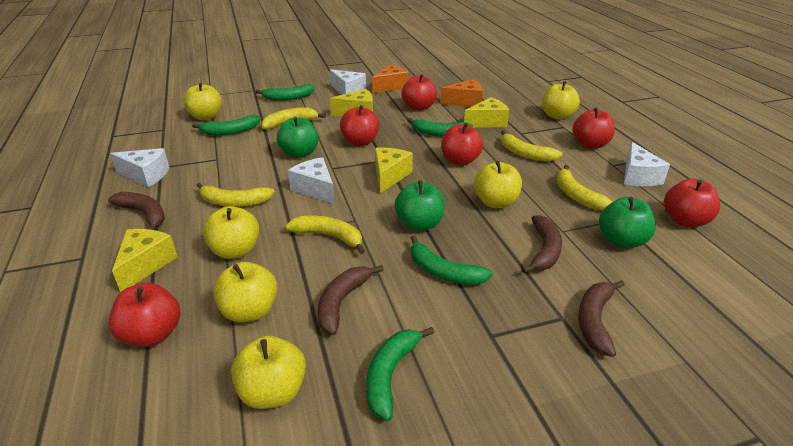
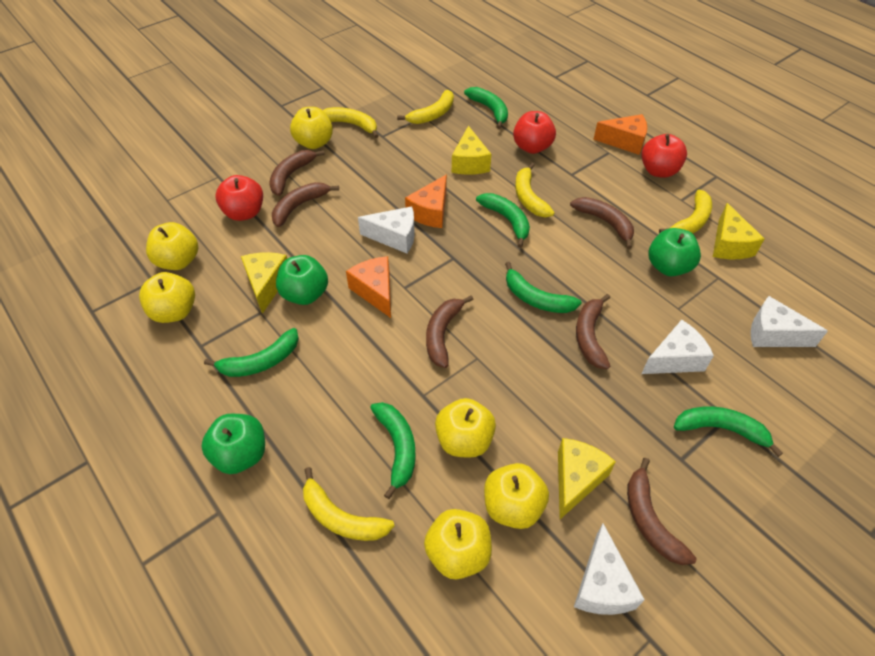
brown banana: [108,192,165,230] [317,265,384,335] [522,215,562,273] [578,280,624,357] = 4 -> [269,150,325,196] [272,182,339,227] [426,295,473,368] [570,197,634,249] [576,294,610,369] [627,458,697,565] = 6
green banana: [192,115,260,136] [255,84,315,101] [366,327,434,421] [407,118,473,137] [411,235,493,285] = 5 -> [204,328,299,377] [370,402,416,499] [464,87,508,129] [476,193,530,248] [505,262,582,313] [674,406,783,457] = 6
orange cheese: [372,65,409,93] [440,79,483,107] = 2 -> [346,256,391,318] [405,174,447,228] [593,114,647,155] = 3
red apple: [109,283,181,347] [340,105,380,146] [401,74,437,111] [441,123,484,166] [573,108,615,149] [664,178,720,227] = 6 -> [216,175,263,221] [513,111,556,154] [641,134,687,178] = 3

